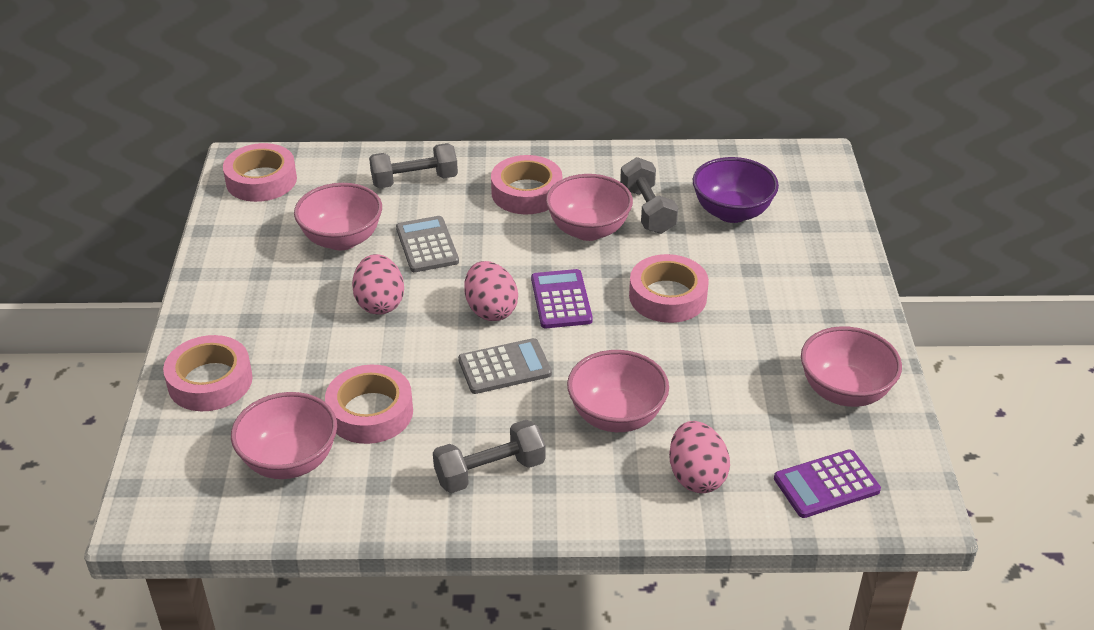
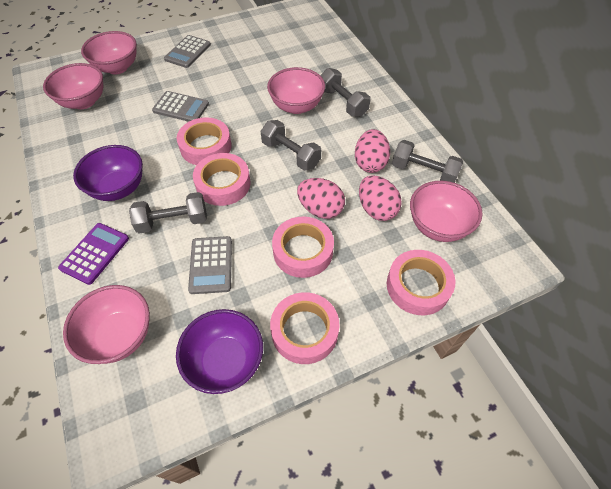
grey calculator: [396,216,459,272] [458,338,552,394] = 2 -> [152,91,209,122] [164,35,211,68] [188,236,232,294] = 3
grey dumbbell: [369,143,458,188] [433,420,545,493] [620,157,678,234] = 3 -> [129,192,207,234] [261,120,321,171] [320,68,371,117] [392,140,463,183] = 4
purple bowl: [693,157,779,223] = 1 -> [73,145,143,201] [176,309,263,394] = 2
purple calculator: [531,269,593,328] [774,449,881,518] = 2 -> [58,223,129,285] = 1

